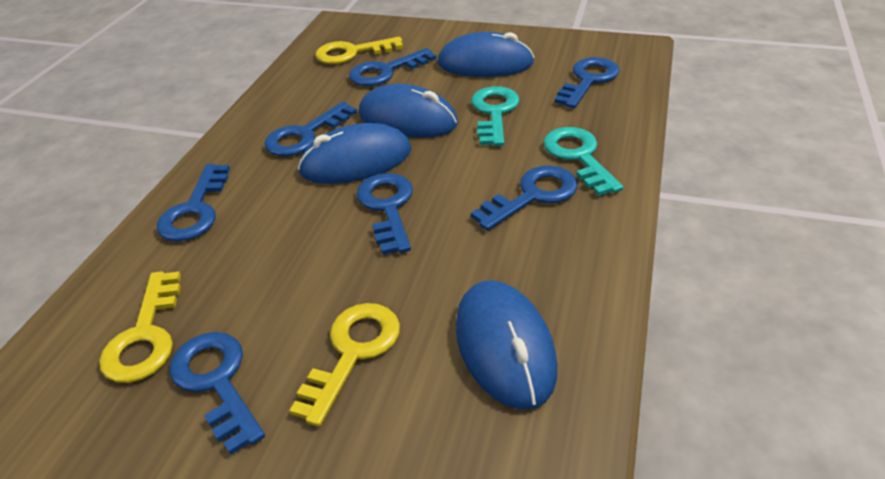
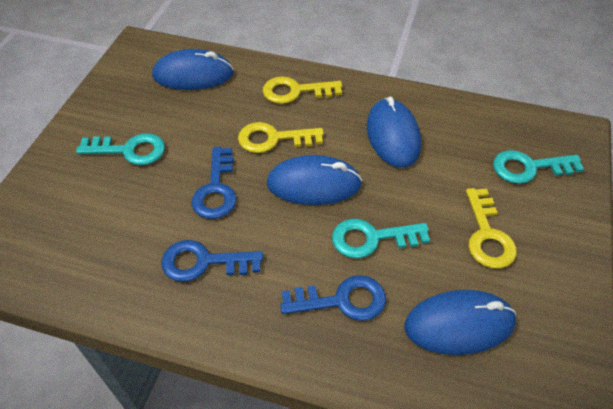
blue key: [157,164,230,242] [170,332,265,455] [264,102,357,156] [349,48,436,86] [356,173,413,255] [471,166,578,231] [555,57,619,108] = 7 -> [161,240,263,282] [191,147,236,219] [280,275,386,321] = 3
turquoise key: [471,86,519,146] [543,127,623,196] = 2 -> [76,133,165,165] [332,219,430,259] [493,150,584,184] = 3

